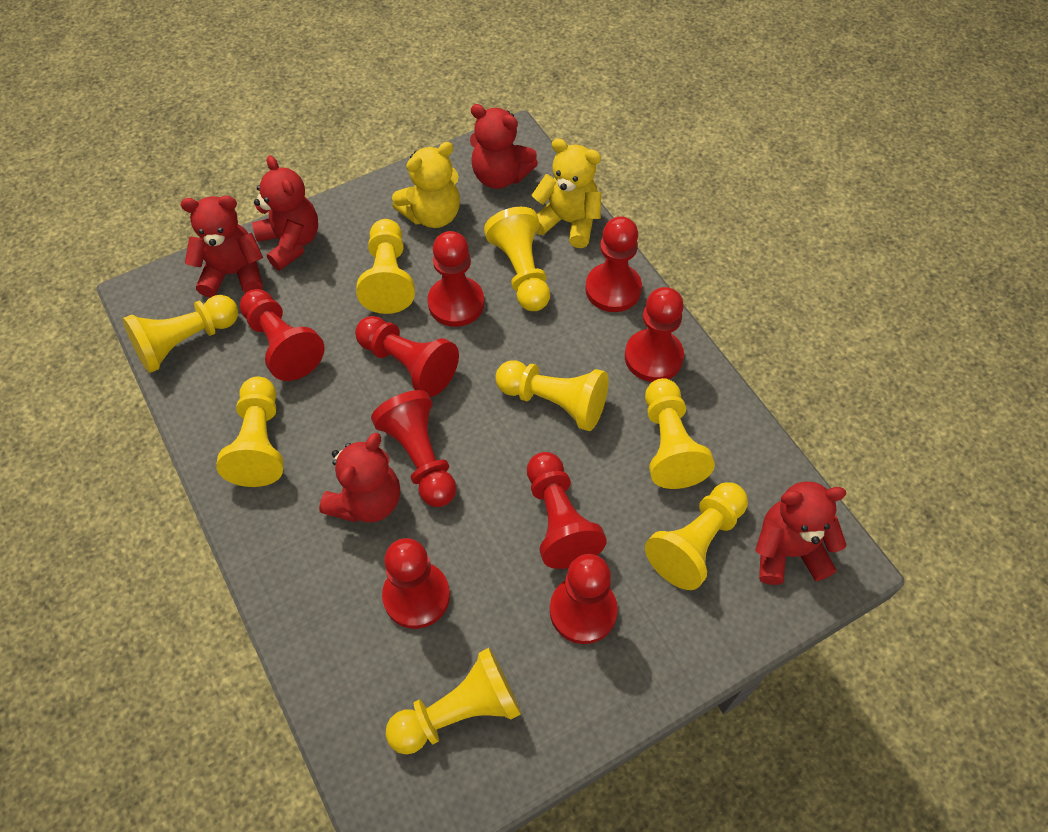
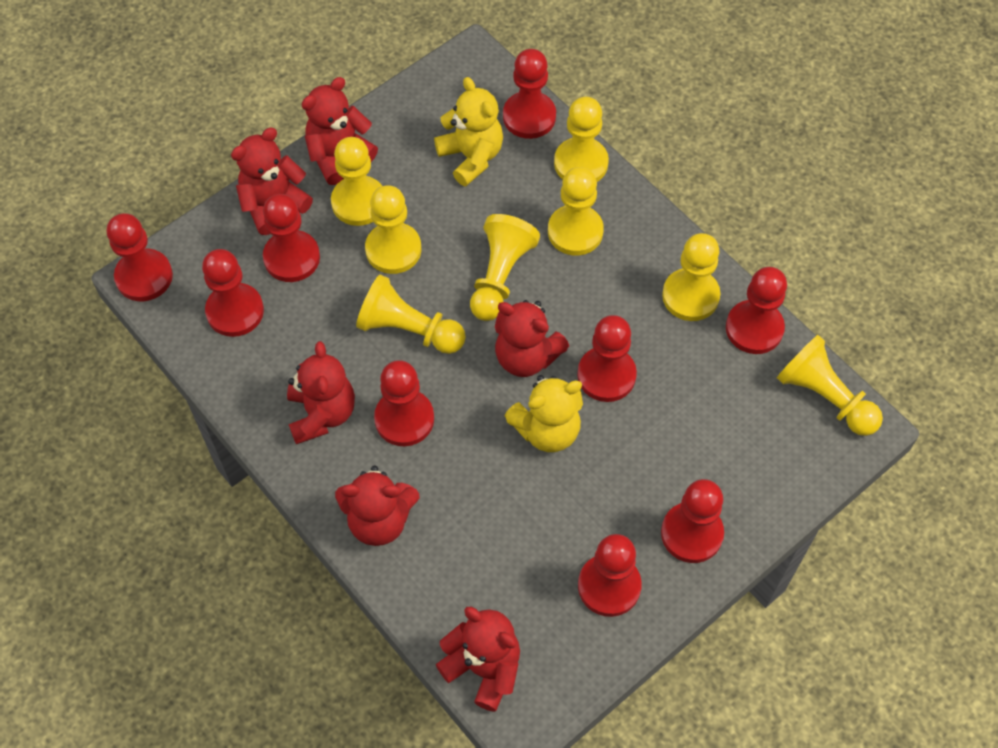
red teddy bear: [181,196,263,297] [252,155,318,271] [319,433,400,523] [470,104,538,189] [755,481,847,585] = 5 -> [231,128,313,235] [287,341,355,444] [302,77,378,185] [335,466,419,546] [436,607,520,712] [495,300,569,377] = 6

